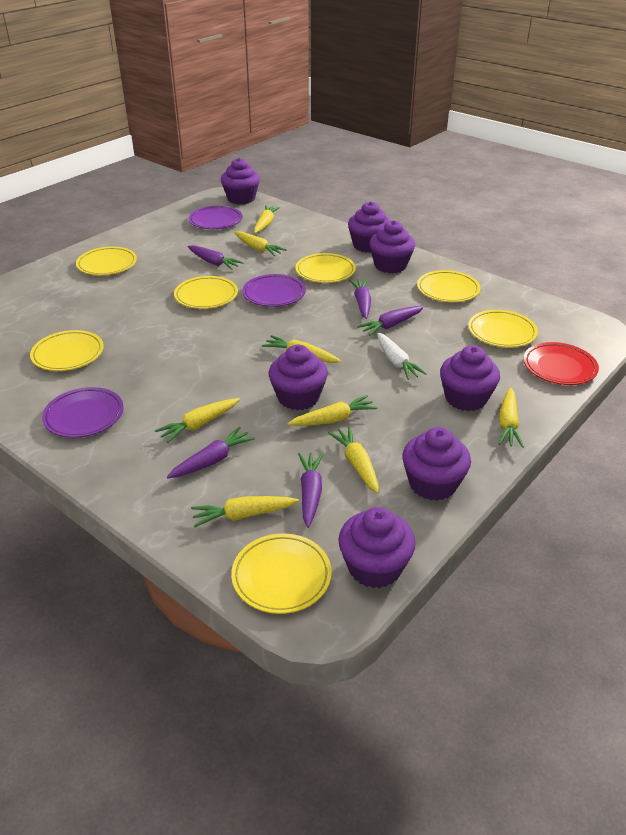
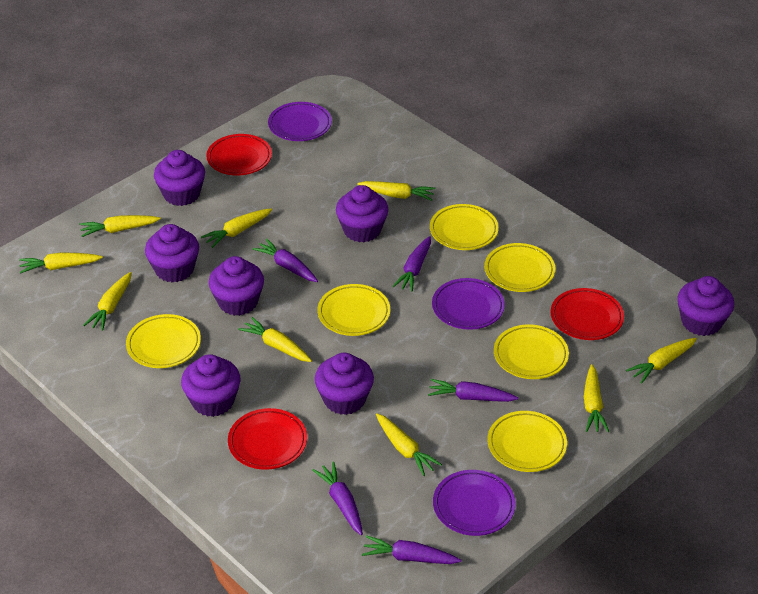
red plate: [523,342,599,385] = 1 -> [206,134,272,175] [228,408,307,470] [550,288,624,340] = 3
white carrot: [377,332,427,380] = 1 -> none = 0
yellow carrot: [155,398,240,443] [191,496,299,527] [234,231,286,256] [254,206,281,233] [262,335,341,363] [287,395,378,426] [328,426,379,494] [498,387,524,448] = 8 -> [19,252,103,274] [79,215,161,237] [83,272,131,331] [201,208,272,248] [238,317,312,362] [357,181,436,201] [376,413,442,476] [584,364,609,432] [626,338,697,384] = 9
yellow plate: [30,330,104,371] [76,247,137,275] [174,276,238,309] [231,533,332,614] [295,253,356,283] [417,270,481,302] [468,310,538,348] = 7 -> [126,314,201,368] [317,284,390,336] [430,204,499,250] [484,243,555,292] [487,411,567,472] [494,325,569,379] = 6

